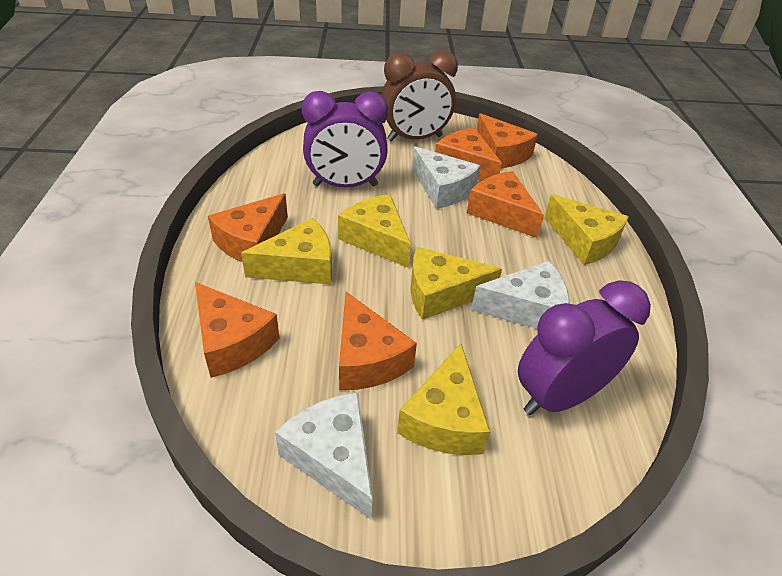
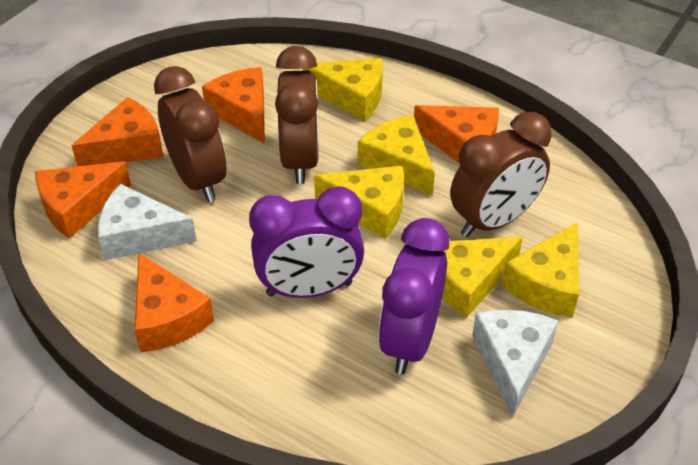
brown clock: [381,50,458,142] = 1 -> [154,66,227,202] [275,46,319,184] [450,112,552,237] = 3
orange cheese: [195,282,280,378] [208,193,288,262] [339,292,417,390] [435,128,502,181] [467,171,544,238] [477,113,538,168] = 6 -> [35,162,131,238] [71,97,164,166] [134,253,214,353] [202,67,265,144] [414,105,499,164] = 5
white cheese: [275,392,372,519] [412,146,480,209] [471,261,570,329] = 3 -> [98,184,197,260] [472,310,558,418] = 2

